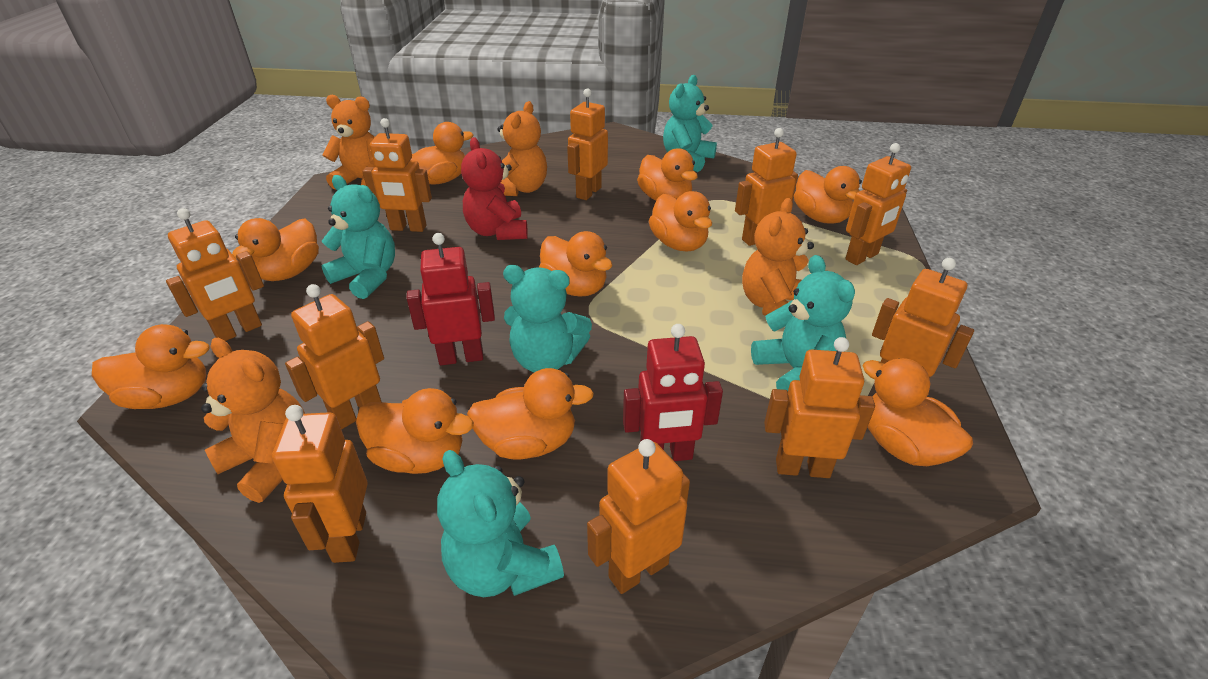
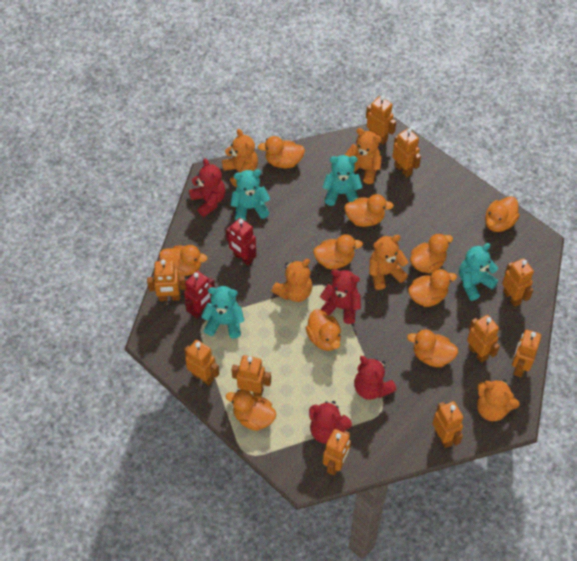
orange teddy bear: [201,338,305,503] [322,95,375,189] [497,101,547,196] [742,198,814,316] = 4 -> [222,129,258,187] [272,259,312,302] [345,128,382,184] [369,235,408,290] [477,379,519,421] = 5
red teddy bear: [461,137,528,240] = 1 -> [189,159,226,217] [309,401,352,444] [320,269,361,324] [354,356,397,400] = 4
turquoise teddy bear: [322,175,395,299] [437,450,564,597] [503,265,592,372] [663,75,717,172] [751,255,855,391] = 5 -> [201,286,244,339] [231,169,270,221] [322,155,363,206] [459,243,498,301] = 4

